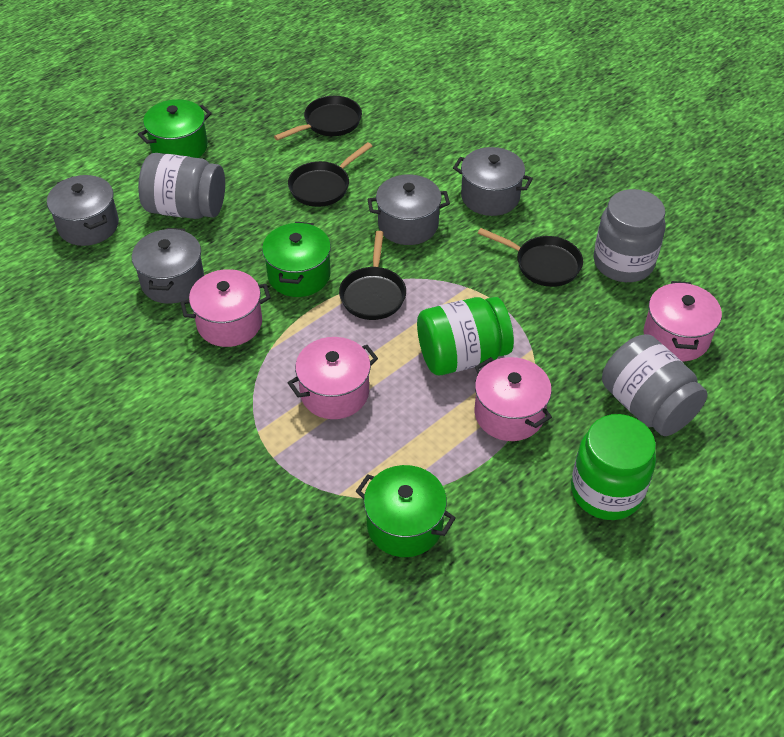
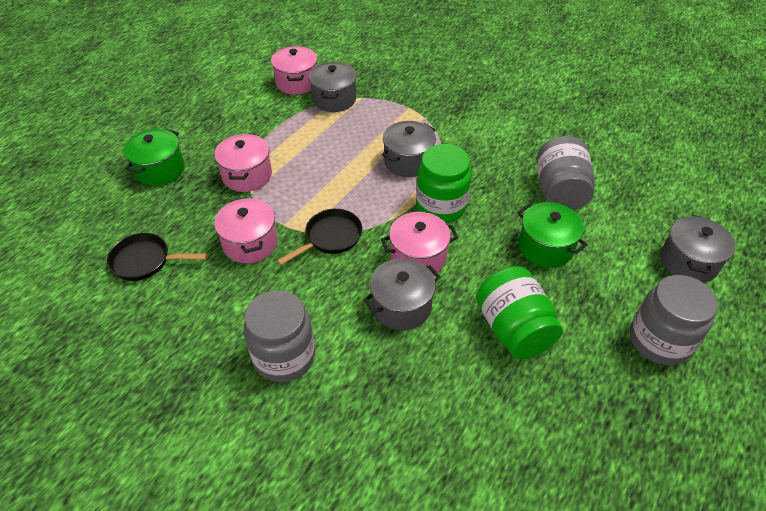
black pan: [274,96,362,141] [288,142,372,207] [339,231,406,320] [478,228,583,287] = 4 -> [107,233,207,281] [277,209,362,265] = 2
green pot: [138,99,212,158] [262,222,331,297] [356,465,456,557] = 3 -> [123,129,184,186] [517,202,588,268] = 2

